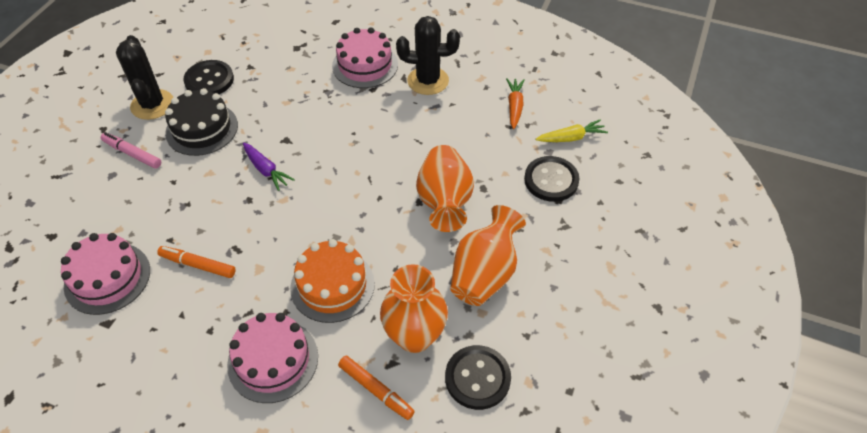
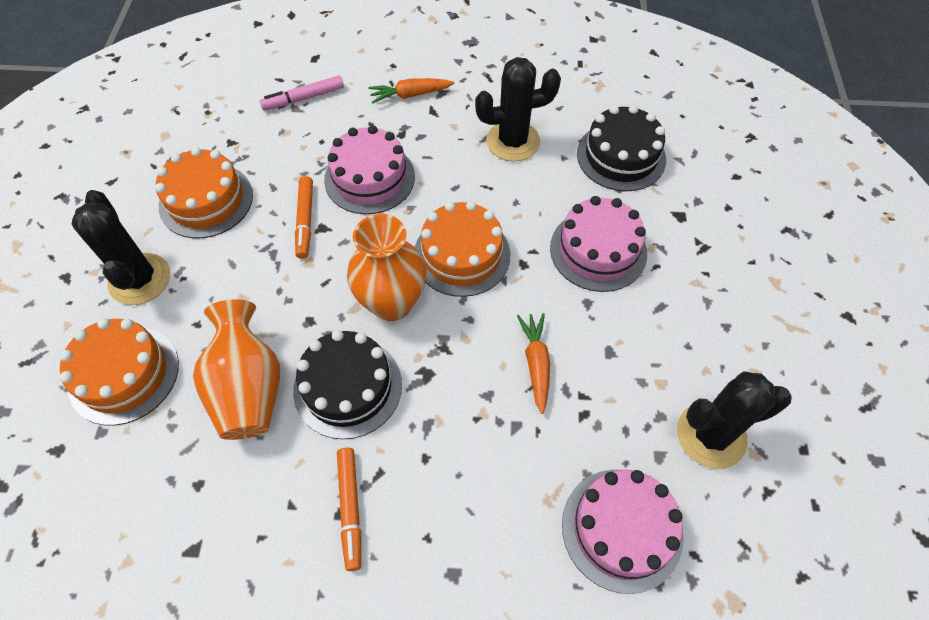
black button: [183,60,234,94] [445,345,511,410] [524,156,580,202] = 3 -> none = 0
black cactus: [116,35,173,120] [396,16,460,95] = 2 -> [72,190,170,305] [475,57,561,161] [677,371,792,469] = 3
black cake: [165,88,238,156] = 1 -> [293,330,402,439] [577,105,666,191] = 2
orange cake: [290,239,375,323] = 1 -> [60,318,179,426] [155,147,253,238] [415,201,510,297] = 3
orange carrot: [506,78,524,129] = 1 -> [369,78,455,103] [517,313,550,414] = 2
orange vase: [380,264,448,353] [416,145,474,232] [450,205,526,306] = 3 -> [193,299,280,440] [347,214,426,321] = 2
purple carrot: [243,143,295,191] = 1 -> none = 0
yellow carrot: [535,119,608,142] = 1 -> none = 0

